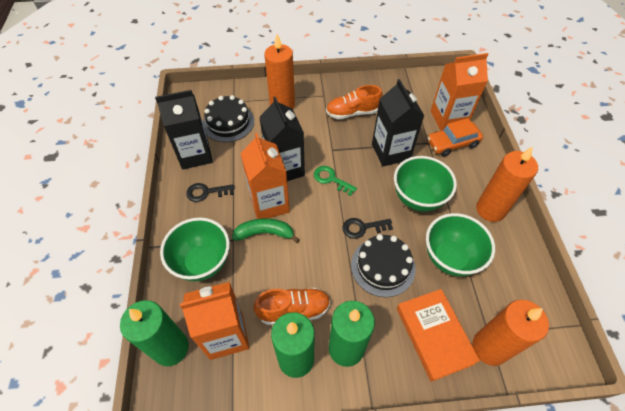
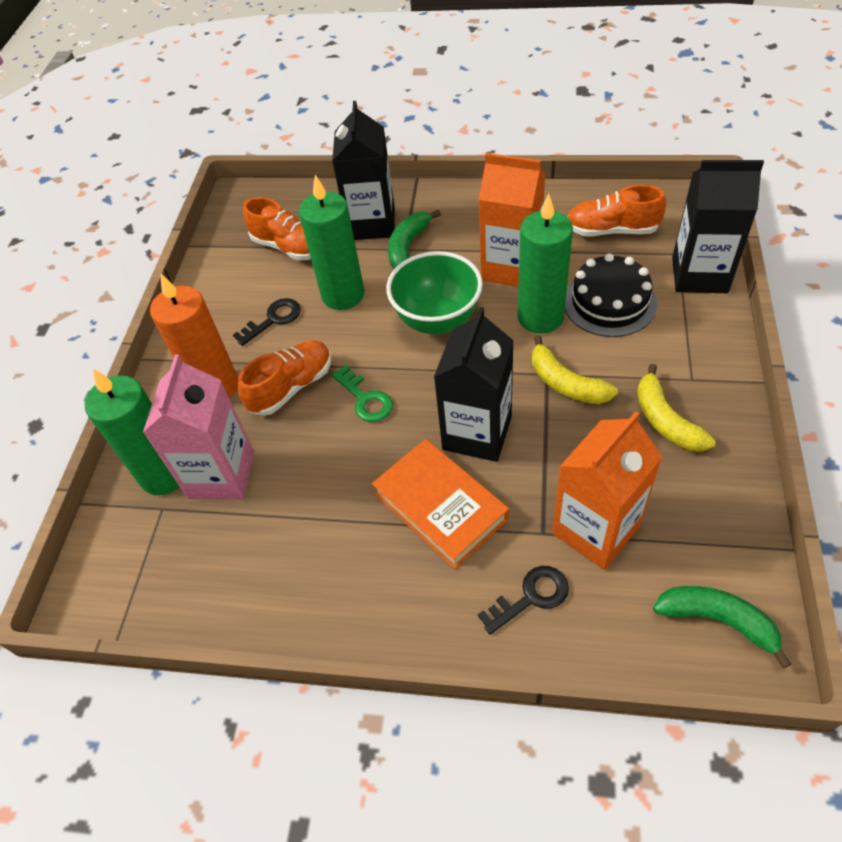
black cake: [203,95,254,142] [351,234,416,297] = 2 -> [565,253,657,337] = 1
green banana: [232,218,300,243] = 1 -> [388,210,441,269] [653,586,791,669] = 2
green bowl: [160,217,230,281] [394,156,457,212] [426,213,495,276] = 3 -> [386,251,483,334] = 1
orange candle: [264,34,295,109] [472,300,549,366] [476,146,538,222] = 3 -> [150,274,238,399] = 1
orange car: [427,118,483,157] = 1 -> none = 0
orange carton: [180,282,249,360] [241,133,290,219] [431,53,488,131] = 3 -> [478,153,546,287] [552,411,662,570] = 2
orange shoe: [253,287,331,325] [326,85,383,119] = 2 -> [238,340,332,416] [243,197,311,260] [568,185,666,236] = 3
pink carton: none = 0 -> [143,355,254,500] = 1
yellow banana: none = 0 -> [532,335,618,404] [637,364,716,452] = 2

